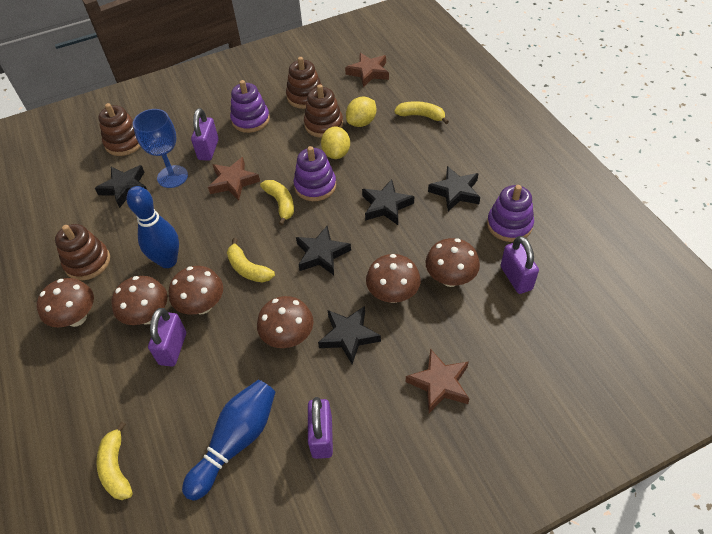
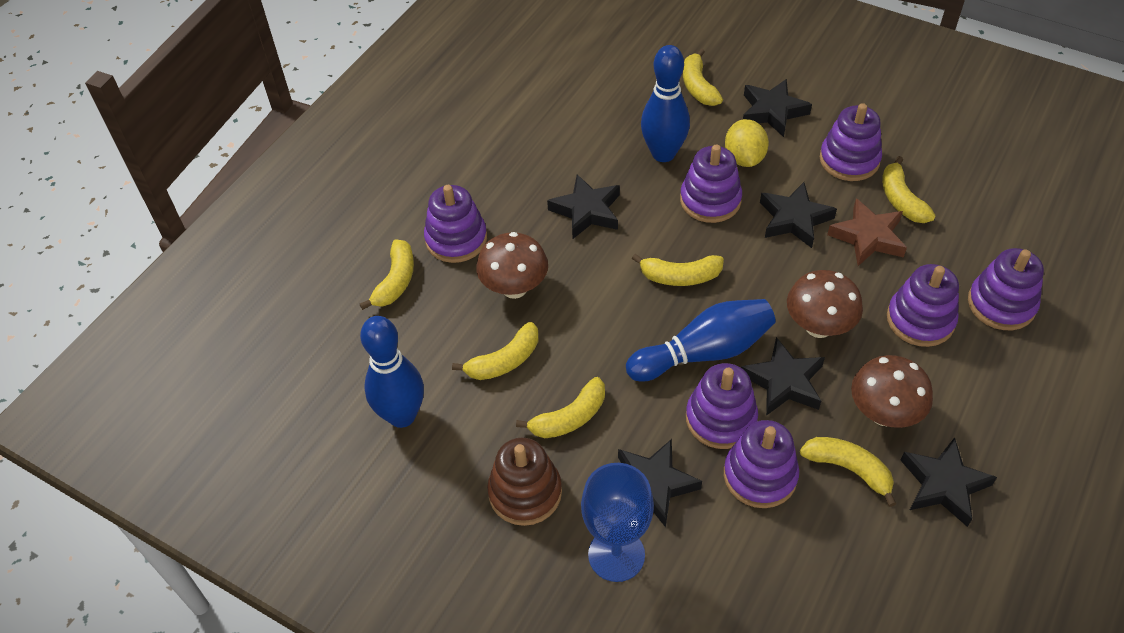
black star: [95,165,148,208] [296,226,351,275] [318,306,381,364] [362,179,414,225] [428,166,480,211] = 5 -> [547,174,620,239] [618,439,702,527] [741,337,825,416] [743,79,812,137] [760,182,837,248] [901,437,997,527] = 6
blue bowling pin: [127,186,179,268] [182,380,275,501] = 2 -> [360,316,424,428] [626,299,776,382] [641,45,690,162] = 3
brown mushroom: [37,278,94,327] [111,276,167,325] [169,266,223,315] [257,296,314,348] [366,254,421,303] [426,238,480,287] = 6 -> [476,232,548,299] [787,270,863,338] [851,355,933,428] = 3
brown stacking toy: [55,224,110,280] [98,103,141,156] [286,57,322,109] [304,84,343,138] = 4 -> [487,438,562,526] = 1
brown star: [208,157,260,200] [345,53,389,87] [406,349,469,413] = 3 -> [827,198,907,266] = 1
purple padlock: [148,308,186,367] [191,108,219,161] [308,397,333,459] [501,236,539,294] = 4 -> none = 0
purple stacking toy: [230,80,270,133] [294,146,336,201] [487,185,534,242] = 3 -> [424,185,487,263] [680,145,742,223] [686,363,758,449] [724,420,799,508] [820,103,882,181] [887,264,959,347] [968,248,1044,330] = 7
yellow banana: [96,421,133,500] [227,238,275,283] [260,180,294,226] [394,101,449,124] = 4 -> [359,239,414,310] [452,322,538,380] [516,377,605,438] [632,254,724,286] [683,49,723,106] [800,437,896,507] [882,156,936,223] = 7
yellow lemon: [321,127,350,159] [346,97,376,127] = 2 -> [725,119,769,167] = 1

